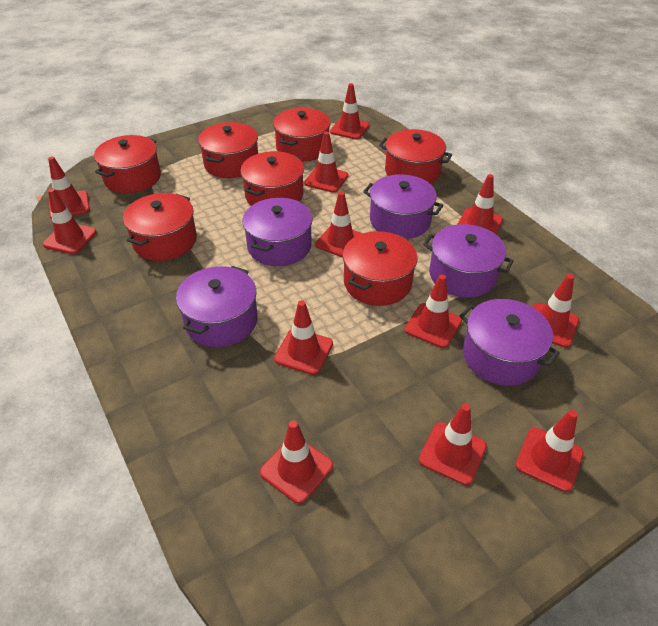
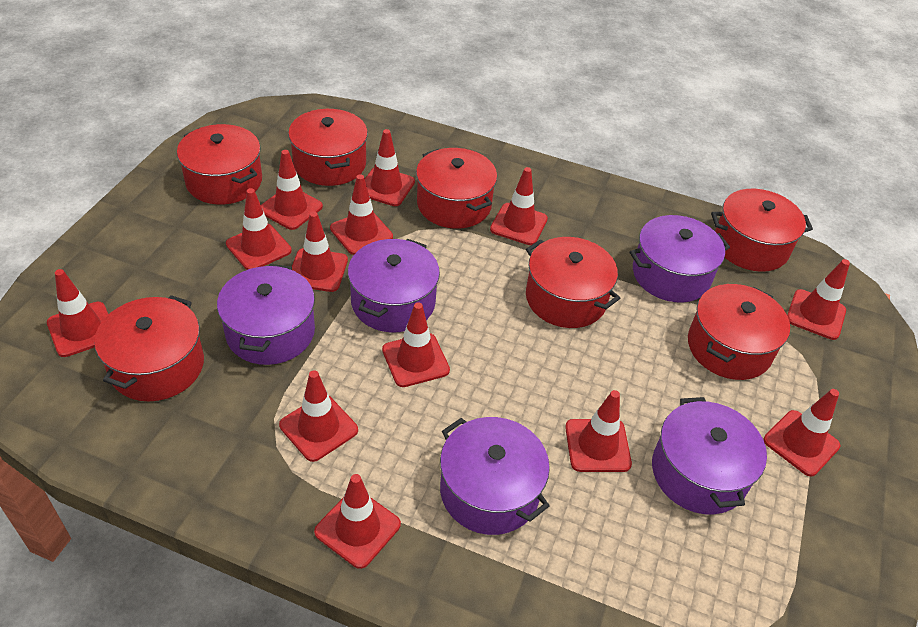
red traffic cone: [43,189,97,254] [48,156,90,219] [260,420,333,504] [274,300,333,375] [304,132,348,193] [315,192,363,258] [330,83,369,139] [405,274,462,348] [419,404,487,485] [457,174,503,234] [516,410,584,492] [533,274,579,348] = 12 -> [47,269,108,357] [226,188,292,270] [261,150,323,230] [279,370,358,462] [292,212,348,292] [314,474,401,569] [330,174,393,255] [365,129,415,206] [382,302,450,387] [490,167,548,245] [565,390,632,472] [764,389,841,477] [787,259,850,340] = 13

